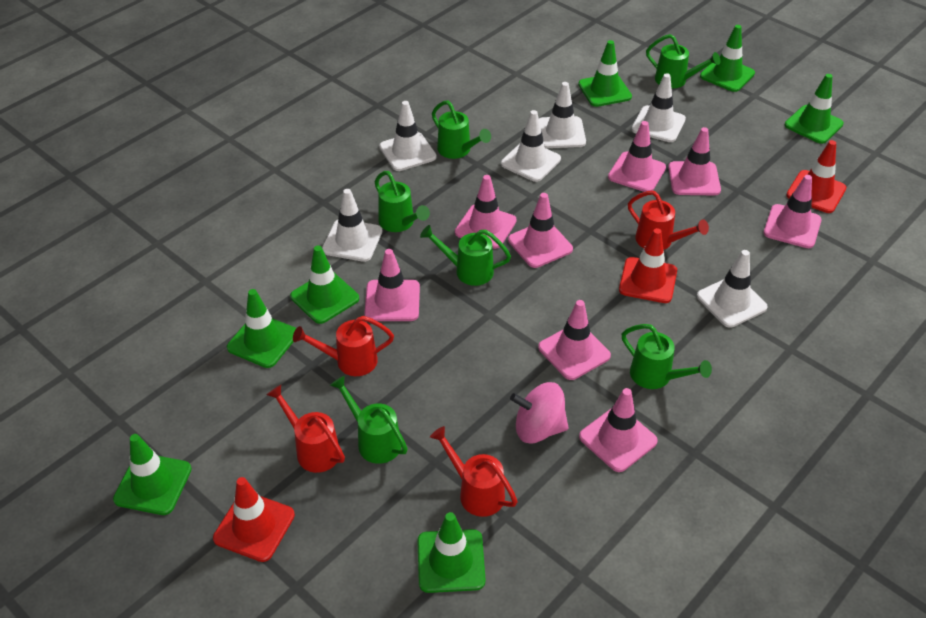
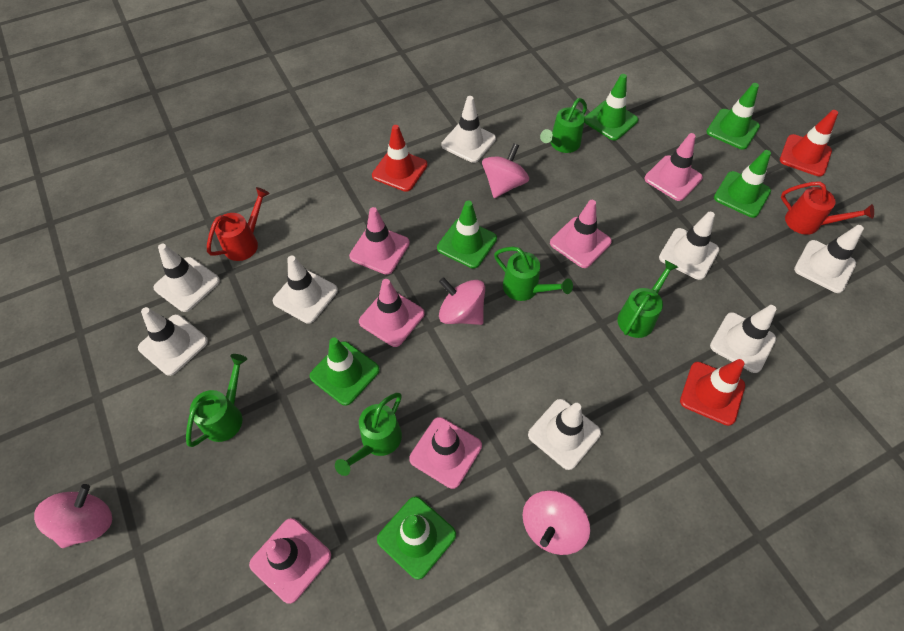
green traffic cone: [113,434,192,515] [227,289,296,368] [290,246,359,324] [417,512,486,593] [578,40,632,107] [700,25,755,92] [785,74,844,144] = 7 -> [310,337,380,406] [377,497,456,580] [437,201,497,269] [584,74,638,141] [706,83,760,150] [714,150,771,218] = 6
green watering can: [330,375,408,464] [375,171,430,232] [420,225,511,286] [432,101,491,159] [622,324,712,389] [646,34,720,89] = 6 -> [186,354,247,447] [335,393,402,476] [494,247,573,301] [540,98,587,153] [617,260,678,338] = 5
pink spinning top: [510,382,568,444] = 1 -> [34,484,112,548] [439,277,485,325] [482,143,529,198] [523,490,590,555] = 4
pink traffic cone: [364,249,420,321] [455,175,517,249] [508,193,573,268] [538,300,611,380] [579,388,658,472] [608,121,666,192] [668,127,721,196] [764,175,822,248] = 8 -> [249,518,331,604] [349,207,410,275] [359,279,425,347] [409,417,482,489] [550,200,612,268] [644,133,703,201] = 6
red watering can: [267,385,345,473] [293,316,394,376] [430,426,517,517] [628,191,709,250] = 4 -> [207,187,270,261] [781,181,874,235] = 2
white traffic cone: [322,189,382,262] [379,101,436,171] [501,110,561,182] [539,82,586,148] [632,73,686,142] [697,250,768,328] = 6 -> [138,307,208,376] [154,244,220,312] [273,255,338,324] [441,96,496,163] [528,399,601,470] [659,212,720,280] [710,305,776,373] [794,225,864,293] = 8

